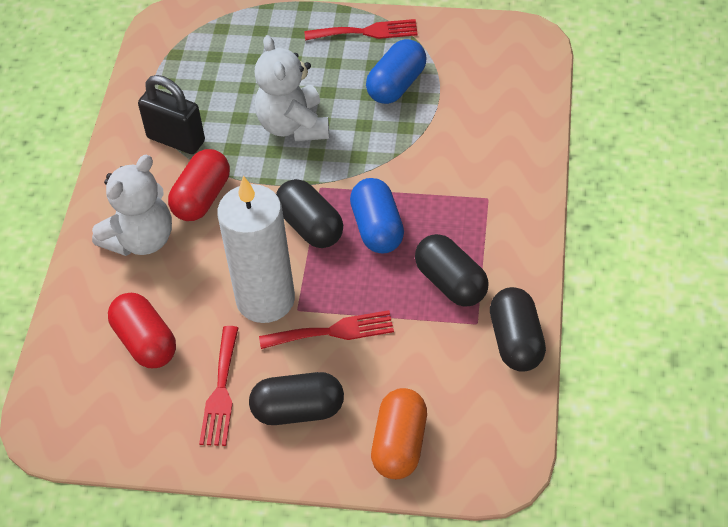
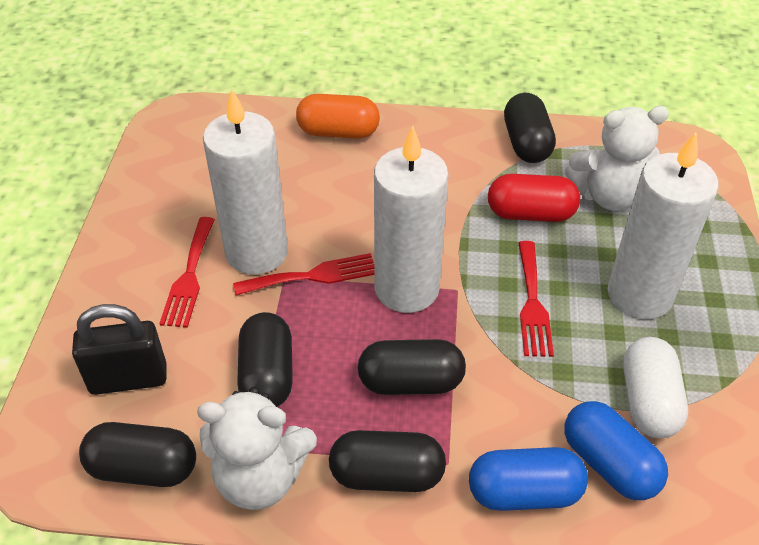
black capsule: [249,372,344,425] [276,179,343,248] [415,234,489,307] [490,287,546,372] = 4 -> [79,422,196,487] [237,312,293,407] [329,430,446,492] [358,339,466,395] [504,93,556,163] = 5
red capsule: [108,293,176,368] [168,149,230,221] = 2 -> [488,174,580,222] = 1
white candle: [217,176,295,323] = 1 -> [203,89,288,275] [374,126,449,313] [608,132,718,319] = 3
white capsule: none = 0 -> [623,337,688,438] = 1

